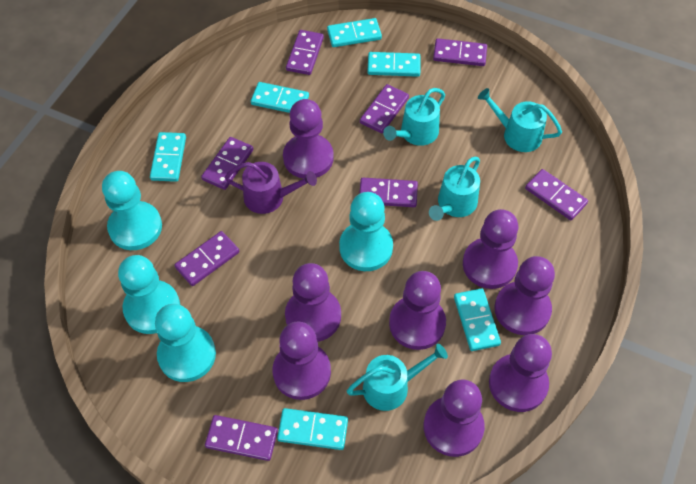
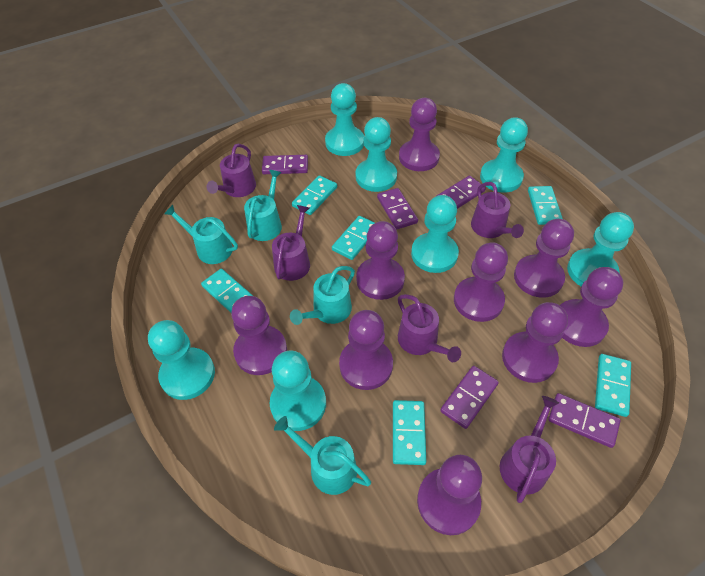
purple domino: [174,231,240,286] [201,137,253,190] [205,415,278,461] [286,30,324,75] [359,178,418,207] [360,84,409,133] [433,38,487,66] [525,169,588,220] = 8 -> [262,155,308,174] [377,188,418,229] [437,175,486,209] [440,366,499,429] [548,393,621,448] = 5
purple pawn: [272,322,331,400] [283,99,334,179] [285,263,341,342] [389,271,446,350] [424,379,485,457] [463,209,518,289] [489,334,552,412] [494,256,555,335] = 8 -> [231,296,287,375] [339,310,393,390] [356,221,405,300] [399,98,440,171] [417,455,482,535] [454,242,508,322] [502,302,568,383] [514,219,574,298] [560,267,623,347] = 9
purple watering can: [225,162,317,214] = 1 -> [207,144,256,197] [272,205,310,281] [398,294,461,362] [471,182,524,238] [500,396,559,503] = 5
turquoise pawn: [102,171,162,250] [118,255,180,334] [155,304,216,382] [339,192,393,271] = 4 -> [148,320,215,400] [270,351,326,431] [325,83,364,156] [356,117,397,192] [411,195,459,273] [480,117,528,193] [567,212,634,286] = 7

